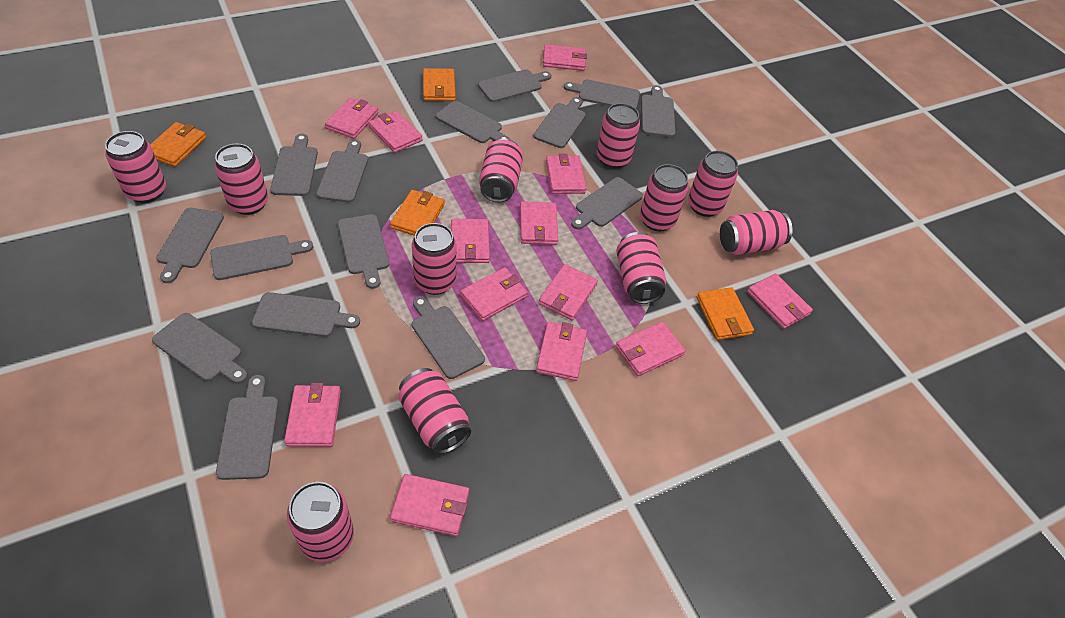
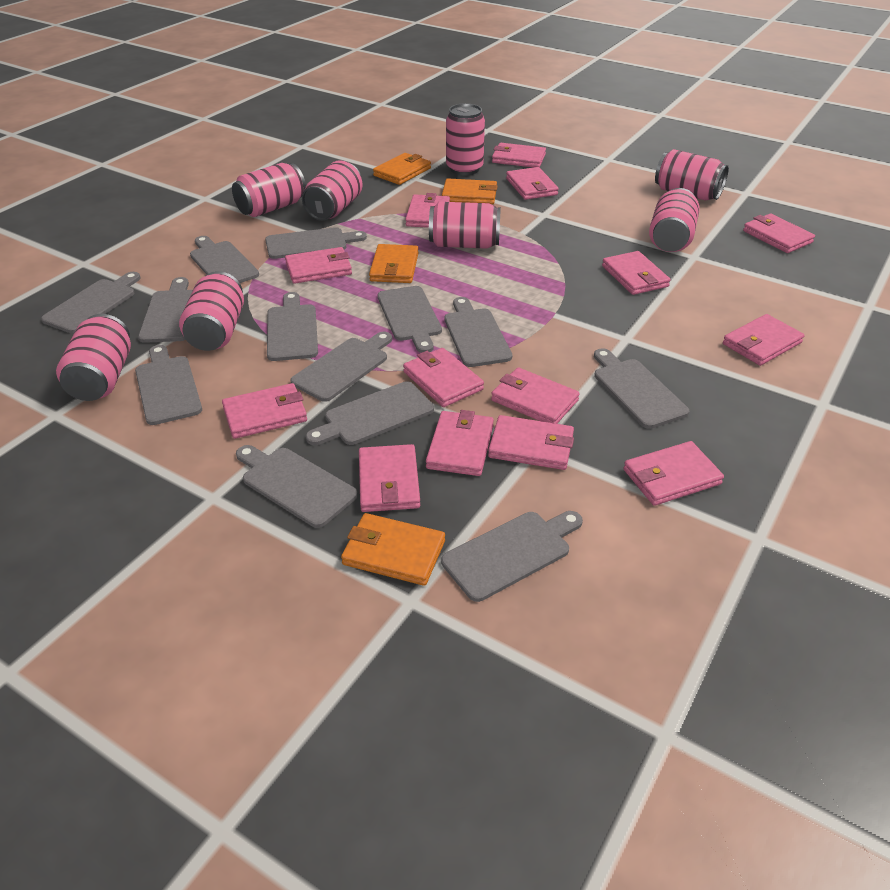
grey cutting board: [152,313,248,384] [156,208,224,283] [210,235,313,280] [216,375,278,480] [252,292,360,337] [270,134,318,196] [316,140,368,203] [338,214,389,289] [412,296,485,379] [436,101,510,143] [478,69,551,102] [533,97,586,148] [564,79,640,109] [571,177,643,230] [641,85,675,137] = 15 -> [41,272,141,333] [135,345,202,425] [138,277,193,343] [190,236,259,283] [236,445,358,528] [265,227,367,259] [267,292,318,361] [290,332,392,402] [306,381,434,445] [378,286,442,353] [441,511,583,602] [444,297,512,367] [594,348,689,429] = 13
pink can: [105,131,166,203] [215,144,268,215] [287,482,354,562] [398,368,471,454] [412,223,457,295] [479,139,523,202] [597,103,640,168] [616,232,666,304] [640,164,689,231] [688,151,738,217] [720,210,792,255] = 11 -> [56,314,131,401] [179,271,244,351] [232,163,306,217] [302,160,363,221] [429,202,501,249] [446,103,485,176] [649,188,700,252] [655,149,729,201] = 8
pink wallet: [284,383,341,447] [325,98,378,139] [369,111,422,153] [390,474,469,536] [451,219,490,263] [460,267,528,321] [520,201,558,245] [536,322,587,381] [538,264,598,321] [543,44,587,71] [546,153,587,194] [615,322,686,376] [747,274,813,329] = 13 -> [222,383,307,439] [285,247,352,284] [359,444,420,512] [403,348,484,407] [405,193,450,228] [426,410,494,476] [488,415,574,470] [491,367,580,424] [492,143,546,168] [506,167,559,200] [602,251,670,295] [623,441,724,506] [723,314,805,366] [743,214,815,253] = 14

